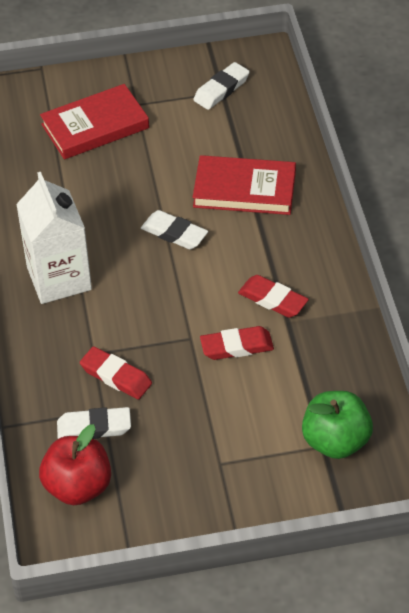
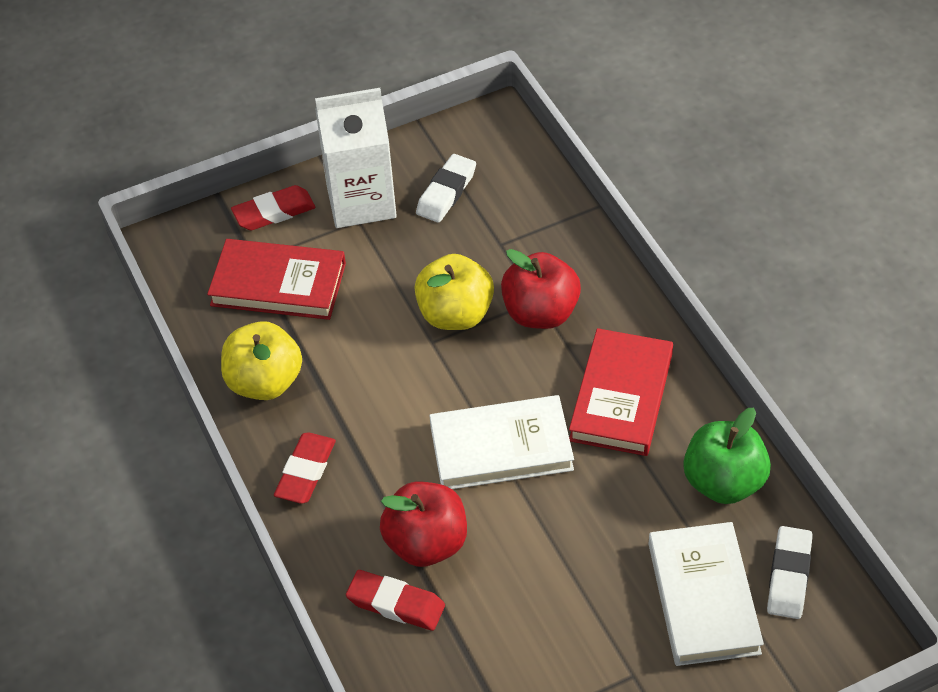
red apple: [39,424,111,505] = 1 -> [380,482,467,567] [501,249,581,329] = 2
white book: none = 0 -> [429,395,574,489] [649,522,764,666] = 2
white eraser: [57,407,131,439] [141,210,208,250] [193,62,250,110] = 3 -> [416,154,476,223] [767,526,813,619] = 2
yellow apple: none = 0 -> [221,321,302,400] [415,254,494,330] = 2

